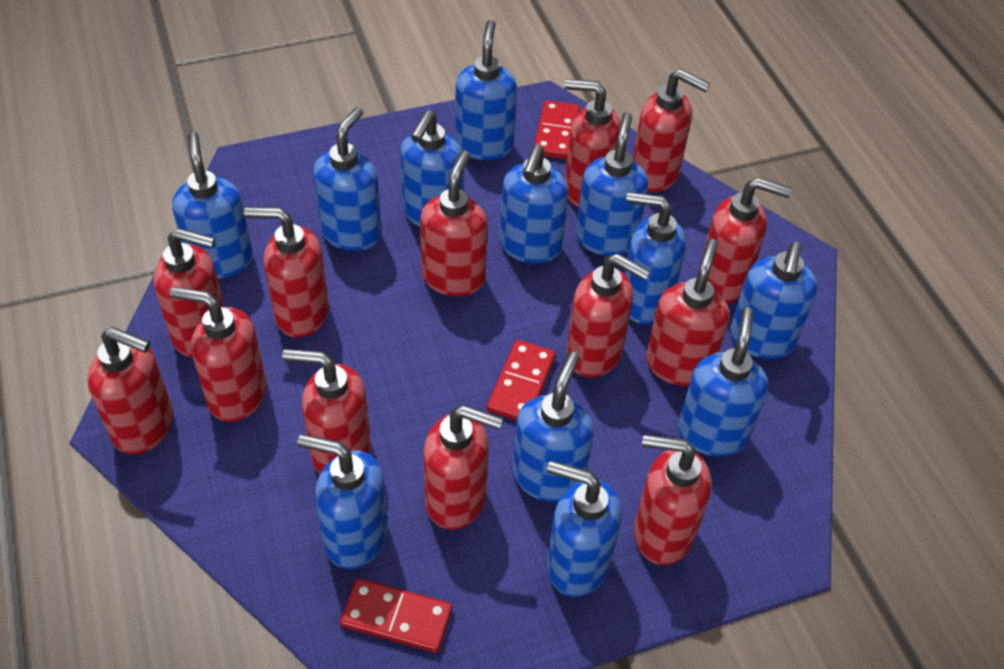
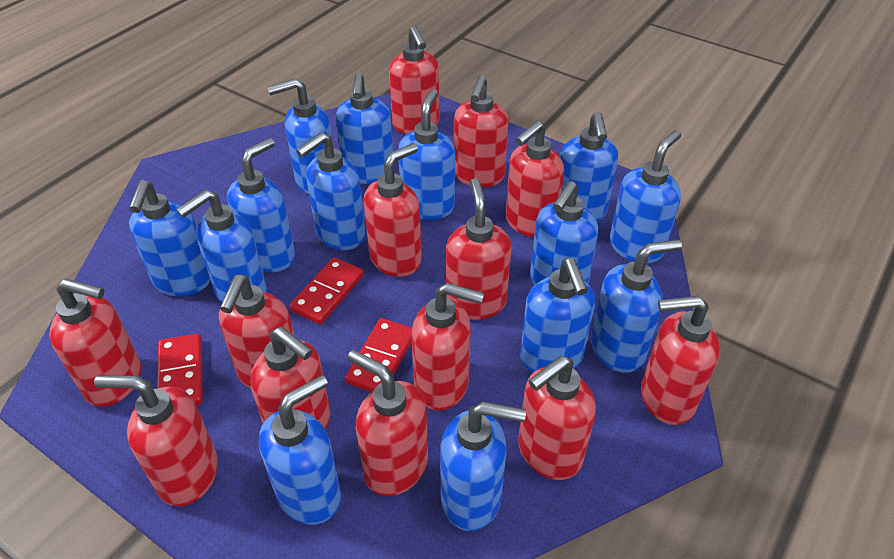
blue soap dispenser: [172,132,253,279] [297,434,388,569] [313,107,382,251] [400,110,463,227] [455,20,517,160] [500,144,568,264] [513,351,594,502] [547,461,622,597] [576,112,648,256] [625,192,686,324] [678,307,768,457] [730,242,817,359] = 12 -> [129,180,210,296] [176,190,267,302] [227,138,295,272] [259,375,341,525] [267,78,332,194] [296,132,365,250] [336,73,393,184] [398,89,455,220] [440,402,526,531] [520,258,595,373] [530,181,598,285] [560,112,618,222] [591,239,682,373] [610,130,681,263] = 14

